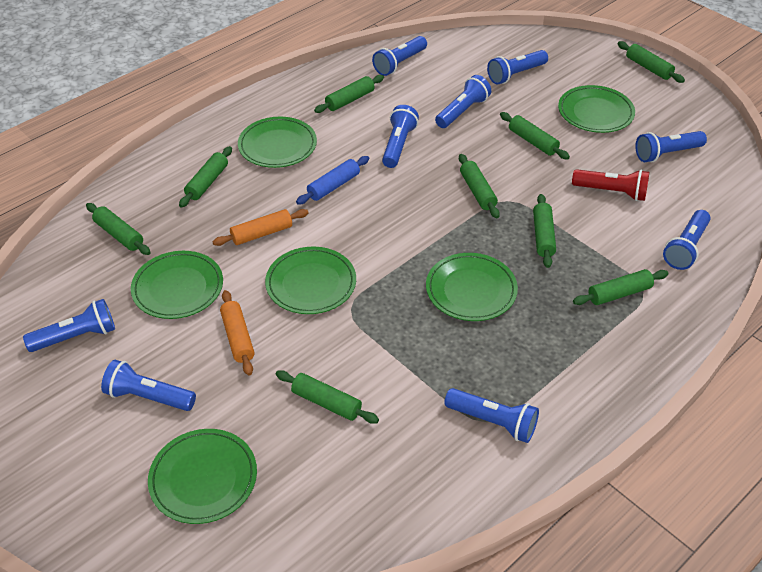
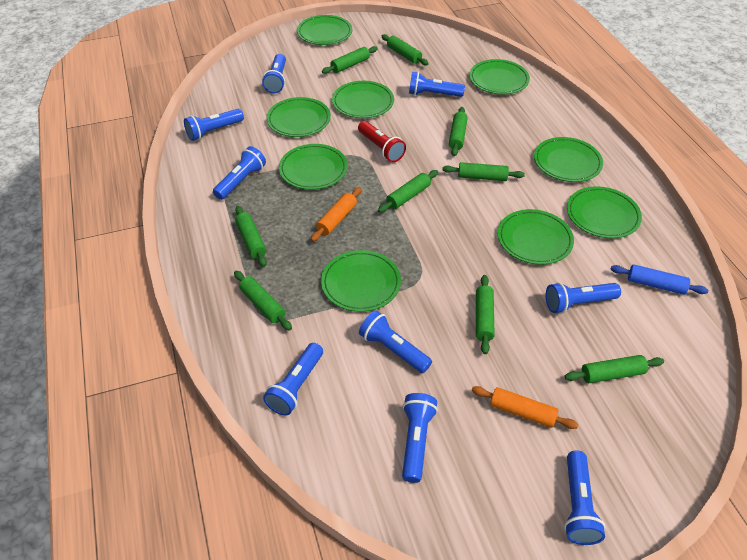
green plate: [131,251,223,319] [148,429,257,524] [238,117,317,168] [265,247,356,314] [426,253,518,321] [558,85,635,133] = 6 -> [267,97,331,137] [279,144,348,190] [297,15,352,45] [321,250,401,312] [332,81,394,118] [469,59,530,94] [498,209,574,265] [534,137,603,182] [567,186,642,239] = 9

